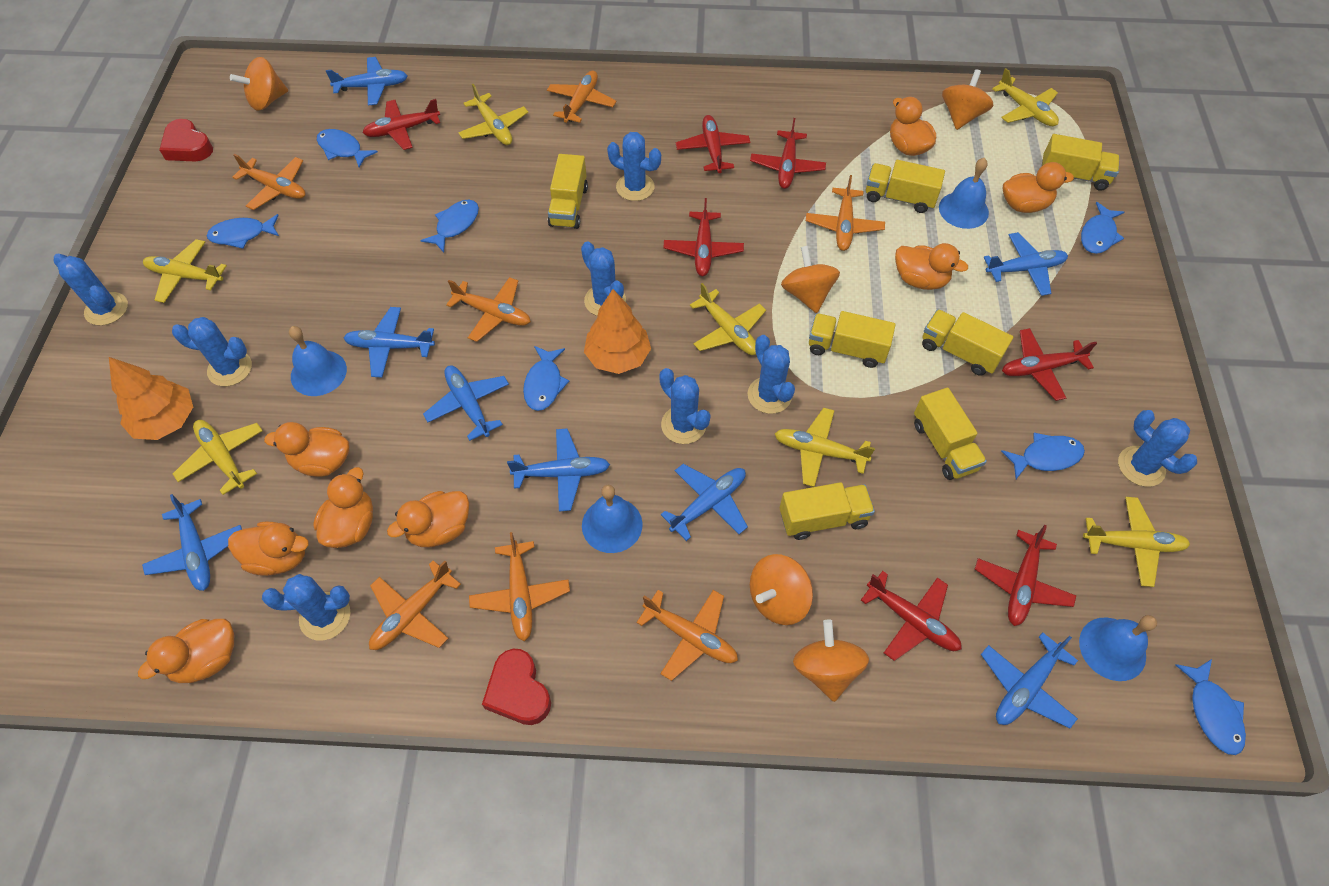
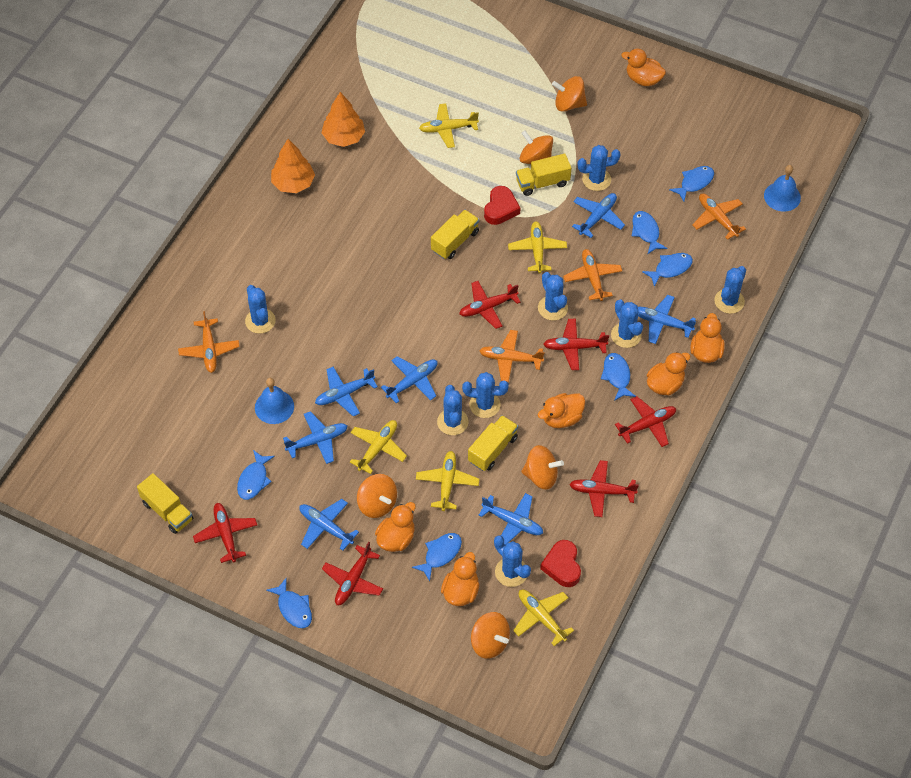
blue bell: [289,326,347,396] [582,485,643,553] [939,158,989,229] [1079,615,1157,681] = 4 -> [255,378,294,424] [764,165,801,212] = 2
blue plane: [142,494,242,591] [326,57,408,105] [344,307,435,378] [423,366,509,441] [507,429,610,511] [661,464,748,541] [981,632,1078,728] [983,232,1068,296] = 8 -> [283,411,348,464] [299,499,359,551] [315,367,378,417] [381,356,438,404] [479,493,543,545] [572,193,625,238] [638,295,696,344] = 7
orange duck: [138,619,234,683] [228,522,309,576] [264,422,349,477] [313,467,373,548] [387,491,469,548] [890,97,936,156] [895,243,968,290] [1003,162,1074,213] = 8 -> [375,502,416,552] [441,552,479,606] [538,393,585,428] [621,49,666,86] [647,352,690,396] [690,313,725,363] = 6
orange plane: [232,154,306,210] [369,560,461,650] [446,277,531,342] [469,532,570,641] [547,71,616,123] [636,590,738,681] [806,175,885,251] = 7 -> [178,311,240,373] [479,330,544,382] [563,249,622,301] [692,194,746,240] = 4
red plane: [362,99,440,150] [663,198,744,276] [676,115,750,173] [750,118,826,189] [861,571,962,661] [975,525,1076,626] [1002,328,1097,401] = 7 -> [193,503,257,563] [322,542,383,605] [459,281,521,329] [543,319,609,370] [569,460,639,517] [615,396,676,447] = 6
yellow plane: [143,239,227,303] [173,420,263,495] [458,84,528,145] [690,283,766,355] [774,408,875,487] [992,68,1059,126] [1083,497,1190,587] = 7 -> [350,420,407,474] [416,451,479,511] [419,103,479,148] [508,222,567,274] [513,590,574,646] = 5
yellow truck: [548,154,588,229] [780,482,875,540] [809,311,895,368] [866,160,945,213] [914,388,987,480] [922,309,1013,376] [1042,134,1120,191] = 7 -> [137,473,193,534] [431,210,479,259] [468,415,518,471] [516,154,572,196] = 4

